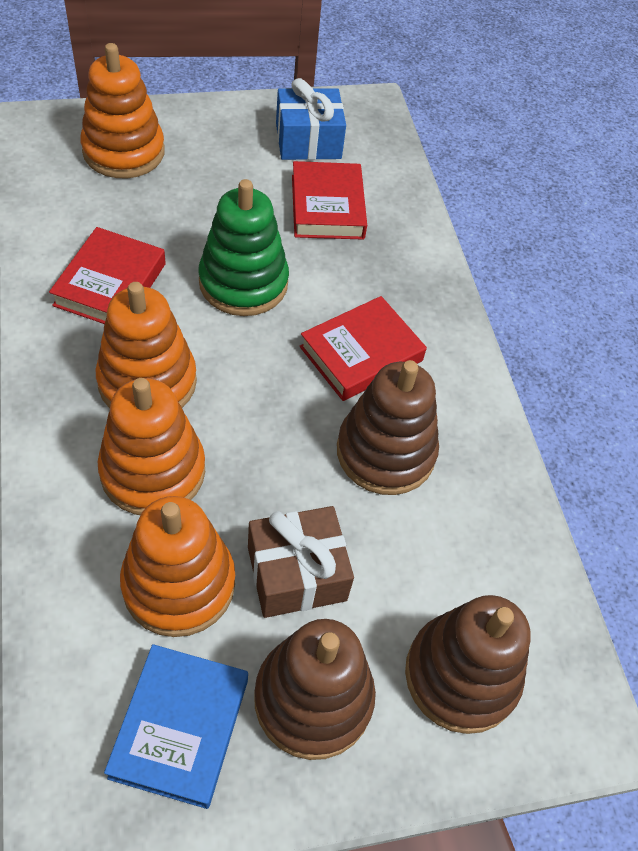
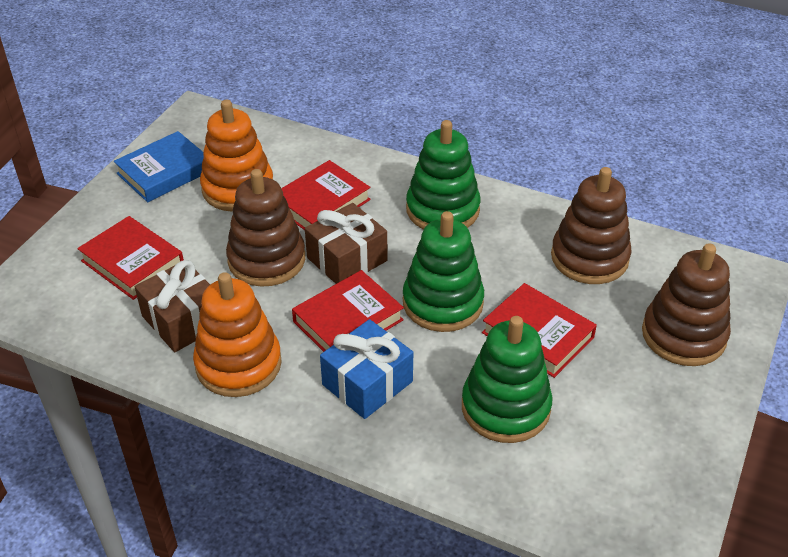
brown gift: [248,506,354,618] = 1 -> [135,260,210,352] [305,203,387,284] = 2
green stacking toy: [198,179,289,316] = 1 -> [403,211,484,332] [406,120,480,230] [462,316,552,443] = 3
orange stacking toy: [80,43,165,178] [96,282,197,408] [98,378,205,515] [120,496,235,637] = 4 -> [193,272,282,397] [200,100,273,212] = 2
red book: [49,227,166,324] [292,161,367,240] [300,296,427,401] = 3 -> [77,216,184,300] [281,160,371,230] [292,270,404,352] [482,283,597,378] = 4

